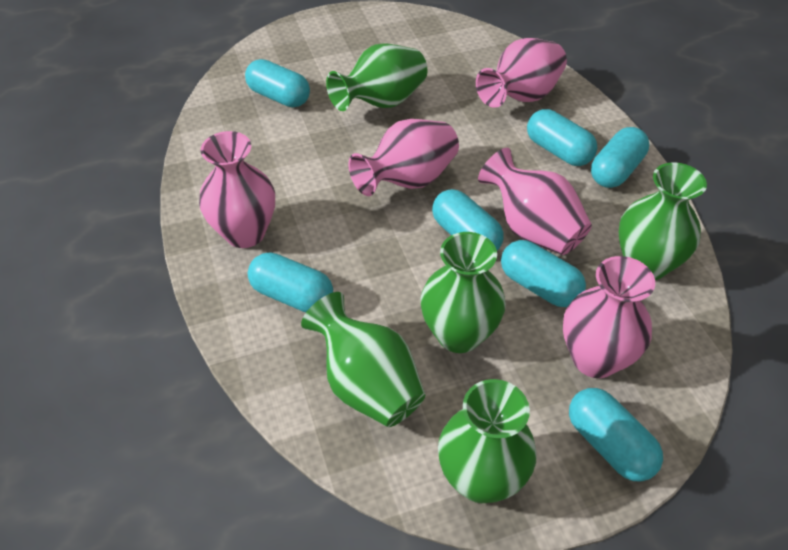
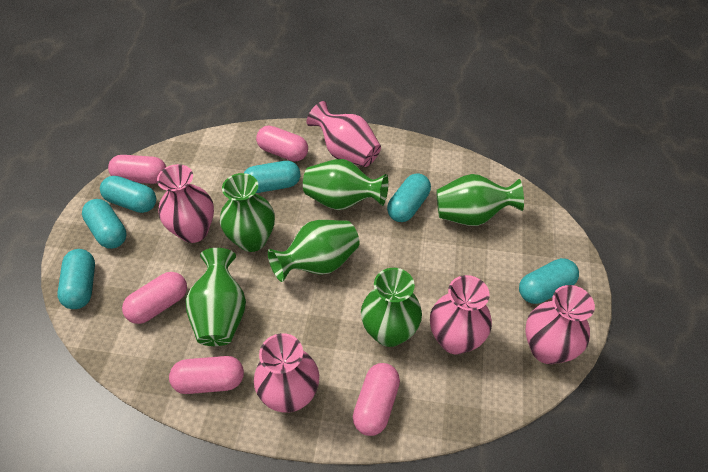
green vase: [301,292,425,427] [326,43,427,111] [421,232,506,353] [438,379,537,503] [619,162,707,280] = 5 -> [186,248,246,346] [220,173,275,252] [268,220,359,282] [303,159,388,210] [361,268,422,347] [436,174,524,226] = 6
pink capsule: none = 0 -> [108,155,166,184] [122,272,187,324] [169,356,244,394] [256,126,308,161] [353,363,400,436] = 5
turquoise capsule: [245,59,310,107] [248,253,333,312] [432,189,504,251] [501,240,586,307] [527,109,598,166] [569,388,663,482] [591,127,649,188] = 7 -> [57,249,95,309] [82,199,127,249] [100,176,156,213] [244,161,300,193] [387,173,431,222] [519,258,579,304] = 6

